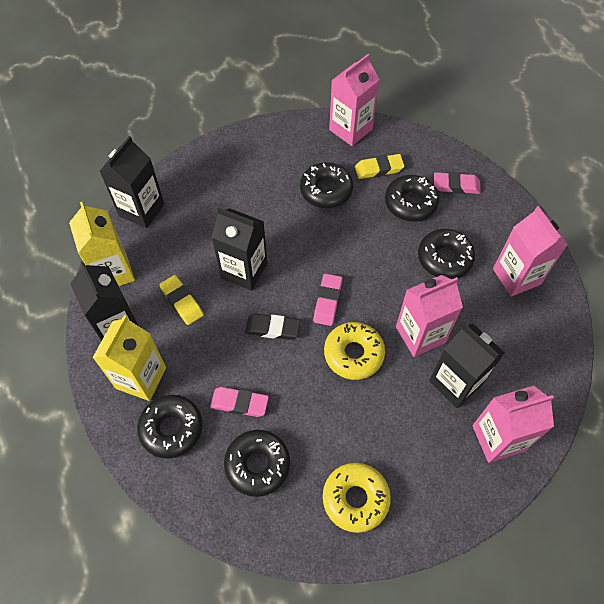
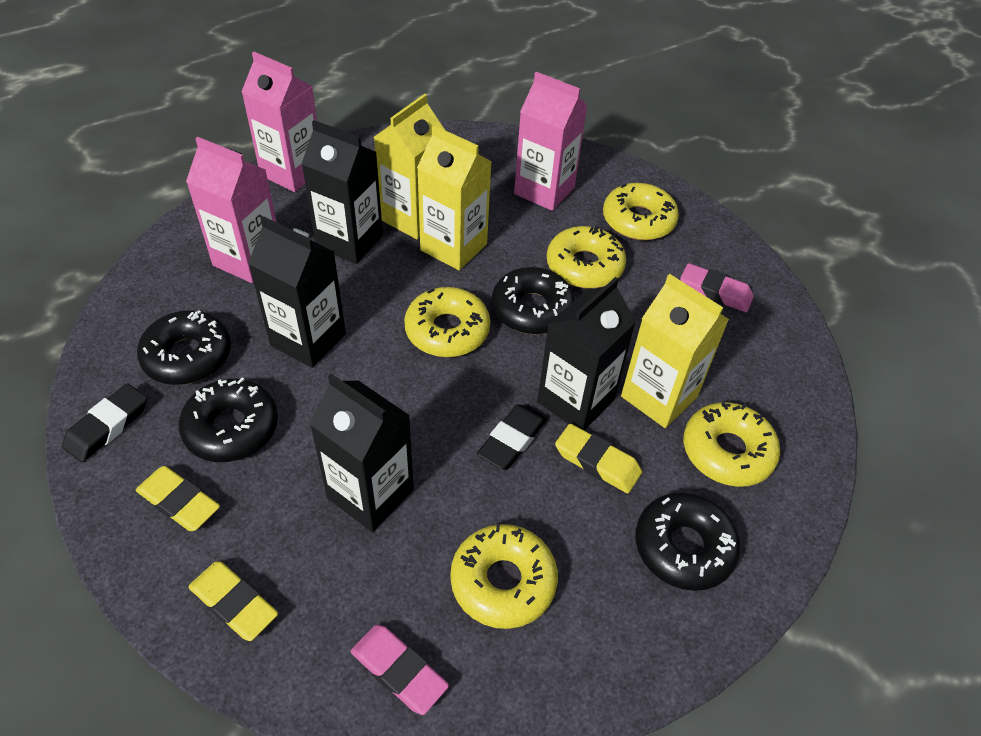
black donut: [137,395,203,459] [224,430,290,497] [300,162,353,208] [385,175,439,221] [418,229,475,279] = 5 -> [137,310,231,385] [179,377,278,462] [492,267,575,335] [635,492,741,591] = 4
black eraser: [245,314,300,340] = 1 -> [62,383,147,462] [477,404,547,470] = 2
pink carton: [329,54,379,146] [396,275,463,357] [472,386,554,463] [493,206,568,297] = 4 -> [186,137,277,283] [242,52,317,192] [514,72,588,211] = 3
pink eraser: [210,387,269,417] [313,274,343,326] [434,172,481,194] = 3 -> [351,624,449,715] [680,263,754,312] = 2
yellow carton: [69,202,135,286] [92,315,166,401] = 2 -> [374,94,445,239] [417,125,492,270] [621,274,729,428] = 3
yellow donut: [323,463,391,533] [324,322,385,380] = 2 -> [404,287,490,357] [450,524,558,629] [547,226,626,288] [603,183,679,241] [684,402,780,487] = 5
yellow eraser: [159,275,204,325] [355,154,405,179] = 2 -> [136,466,220,531] [188,561,278,641] [555,424,642,493] = 3

